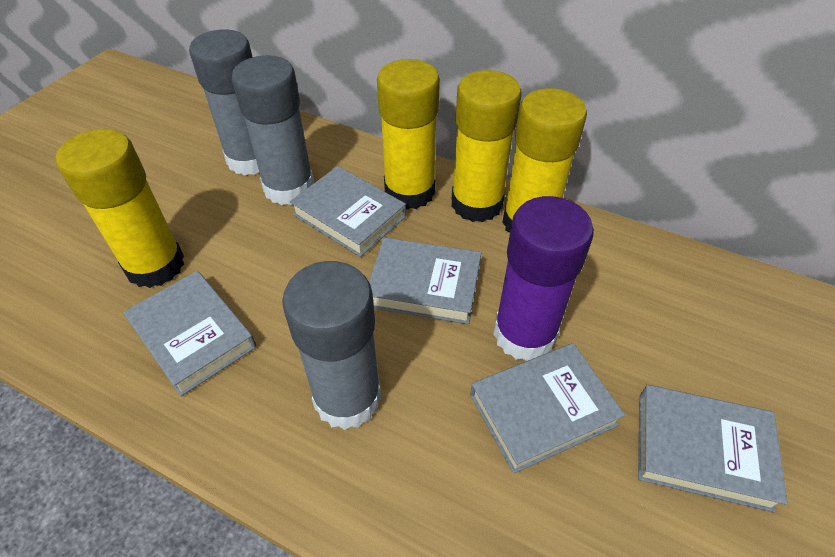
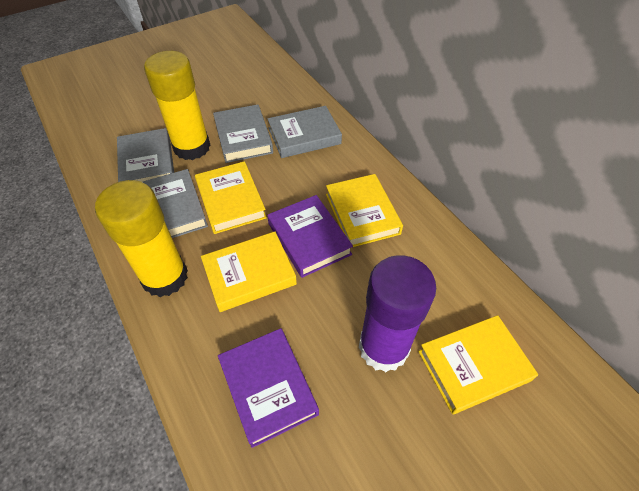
grey book: [123,271,256,396] [290,166,406,257] [369,237,481,324] [470,343,625,473] [638,385,788,513] = 5 -> [117,128,174,182] [143,169,208,238] [213,104,273,163] [267,106,342,158] = 4
grey glue stick: [189,29,259,175] [232,55,314,205] [282,261,382,430] = 3 -> none = 0
purple book: none = 0 -> [218,328,319,448] [267,195,353,278] = 2
yellow book: none = 0 -> [195,161,267,234] [201,232,297,312] [326,174,403,247] [418,315,538,414] = 4
yellow glue stick: [56,129,184,288] [377,59,440,210] [451,70,521,222] [502,88,587,232] = 4 -> [95,180,188,297] [144,51,210,160] = 2

